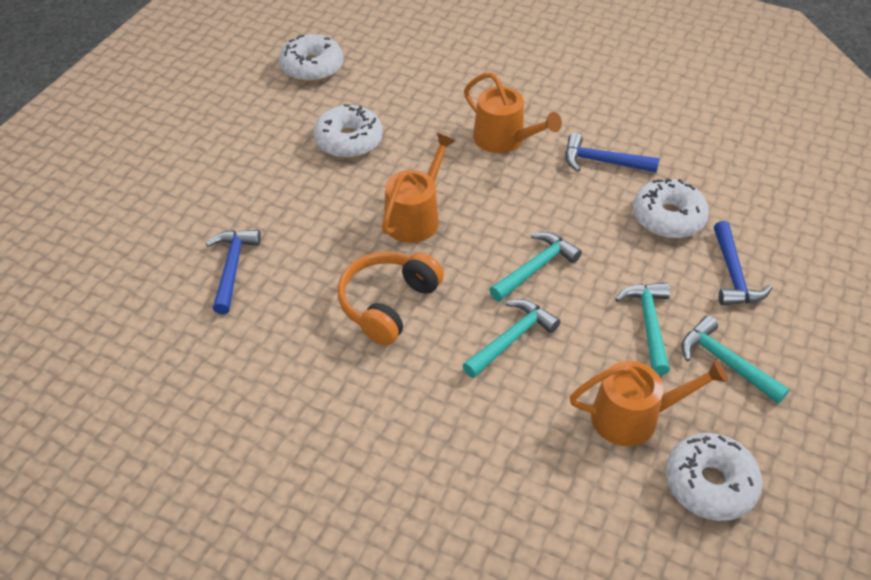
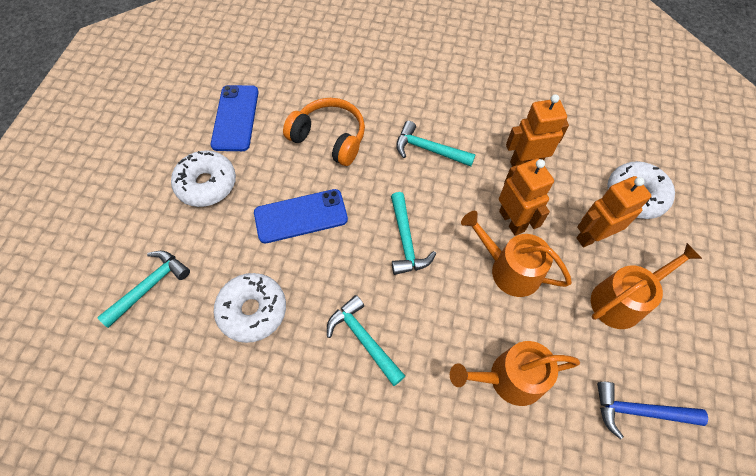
blue hammer: [206,230,261,314] [565,133,659,173] [714,221,773,305] = 3 -> [597,382,708,439] = 1
blue phone: none = 0 -> [211,85,259,151] [254,189,348,244] = 2
orange robot: none = 0 -> [499,158,554,236] [506,94,569,167] [577,176,651,247] = 3
white donut: [279,34,343,82] [313,104,383,158] [633,178,709,239] [666,433,762,521] = 4 -> [171,150,236,207] [214,273,286,343] [607,161,675,219] = 3

